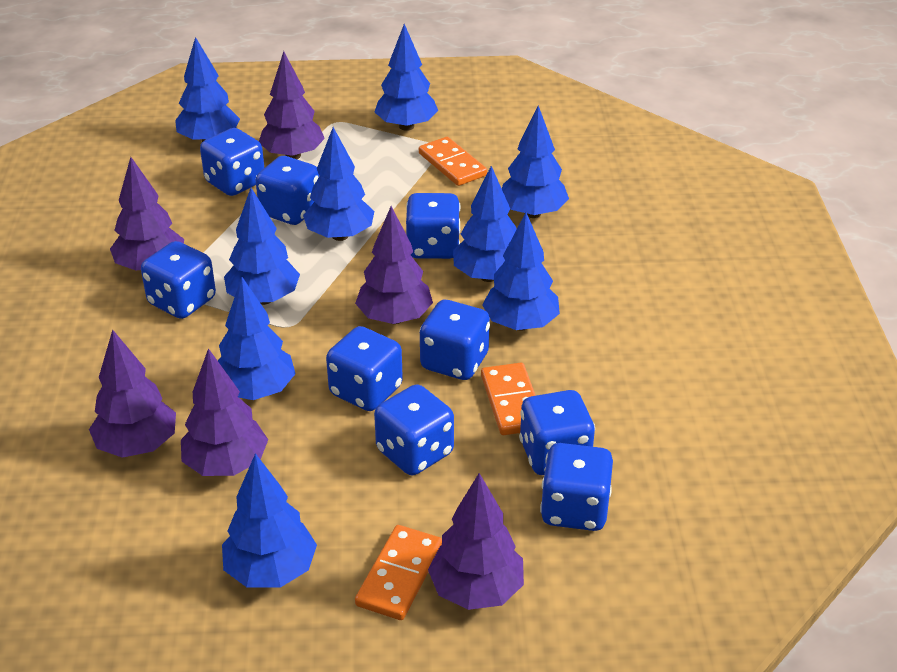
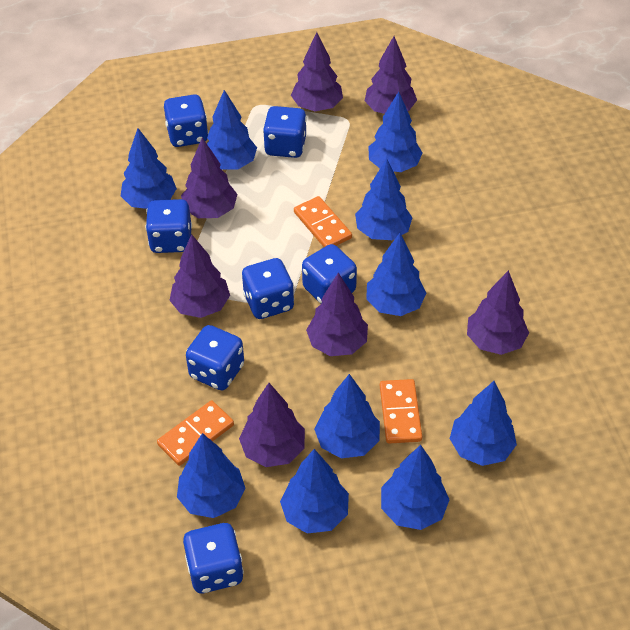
blue dice: [141,241,216,319] [200,128,264,196] [255,156,319,225] [326,326,403,411] [374,384,454,475] [406,193,461,259] [419,300,490,380] [519,390,595,475] [540,443,613,531] = 9 -> [146,199,192,253] [164,94,209,147] [183,523,244,593] [186,325,244,390] [242,258,294,319] [263,106,307,158] [302,244,357,304] = 7
blue tree: [175,37,240,142] [218,277,296,400] [222,453,317,588] [224,188,300,305] [303,127,374,241] [375,24,438,131] [453,166,517,282] [482,212,560,331] [502,105,569,218] = 9 -> [121,128,177,209] [177,433,245,518] [207,90,257,170] [280,449,349,534] [314,374,380,458] [355,159,413,240] [366,233,426,316] [368,91,423,172] [381,445,450,530] [450,381,517,466] = 10
purple tree: [89,330,176,458] [110,157,184,271] [181,348,268,476] [259,51,325,159] [355,206,433,324] [428,473,524,610] = 6 -> [169,234,230,318] [181,138,238,218] [239,383,305,467] [291,32,343,111] [306,273,368,356] [365,36,417,114] [467,270,529,355] = 7

